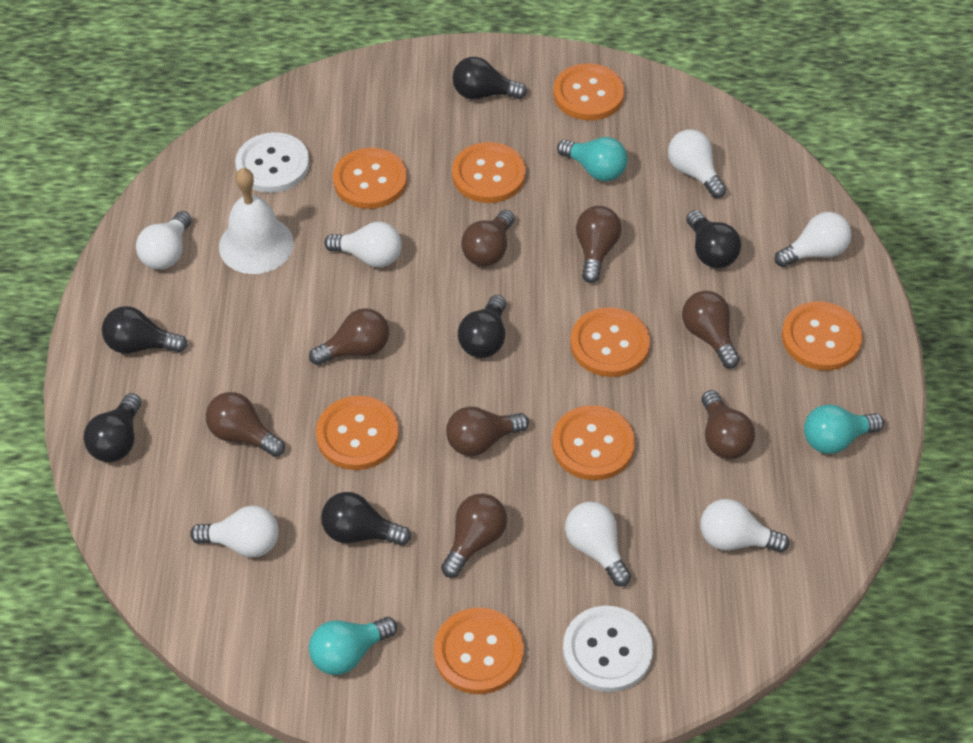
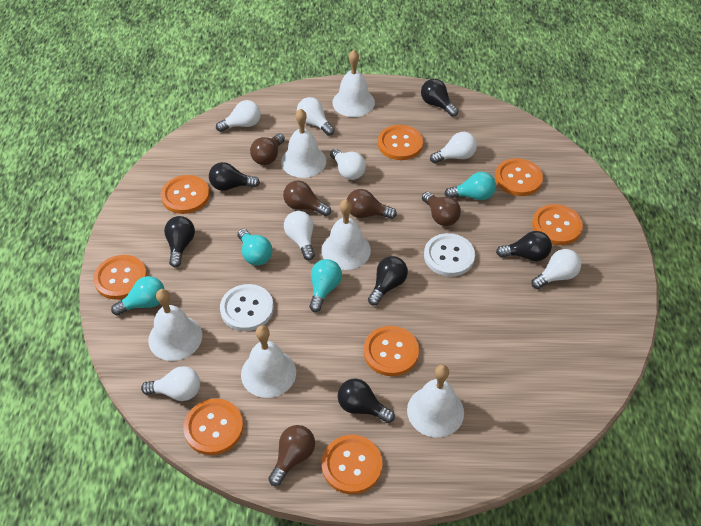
brown light bulb: [206,392,285,457] [309,308,389,365] [441,493,507,578] [446,406,529,456] [461,210,515,266] [576,206,622,283] [682,291,740,368] [702,390,755,459] = 8 -> [250,133,285,165] [268,425,315,486] [283,180,331,216] [347,189,397,219] [422,192,461,226] = 5
turquoise light bulb: [309,617,397,675] [557,137,628,181] [804,404,884,454] = 3 -> [111,276,165,315] [237,229,273,266] [309,259,342,312] [445,172,496,200] = 4
white bell: [219,168,294,274] = 1 -> [148,289,202,361] [241,325,296,398] [281,109,326,178] [321,199,371,270] [332,50,375,117] [407,365,464,437] = 6

